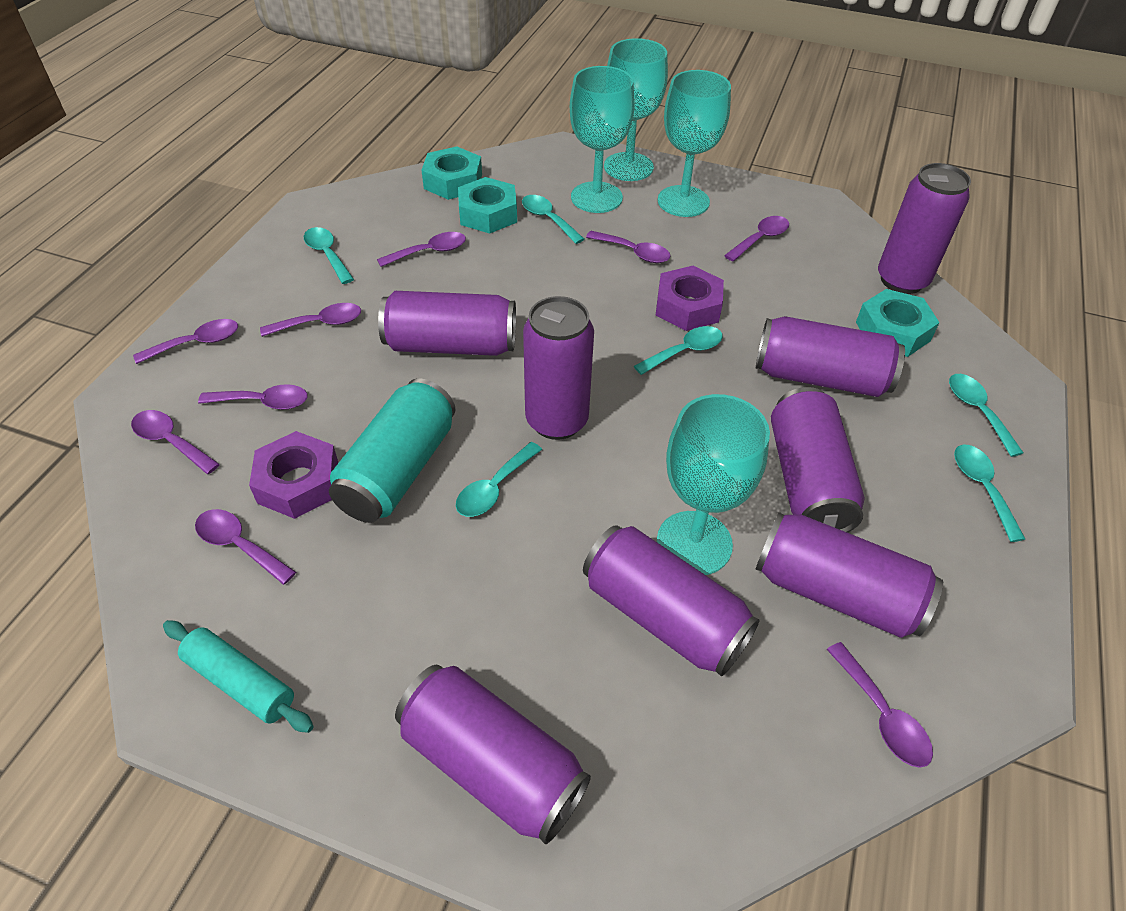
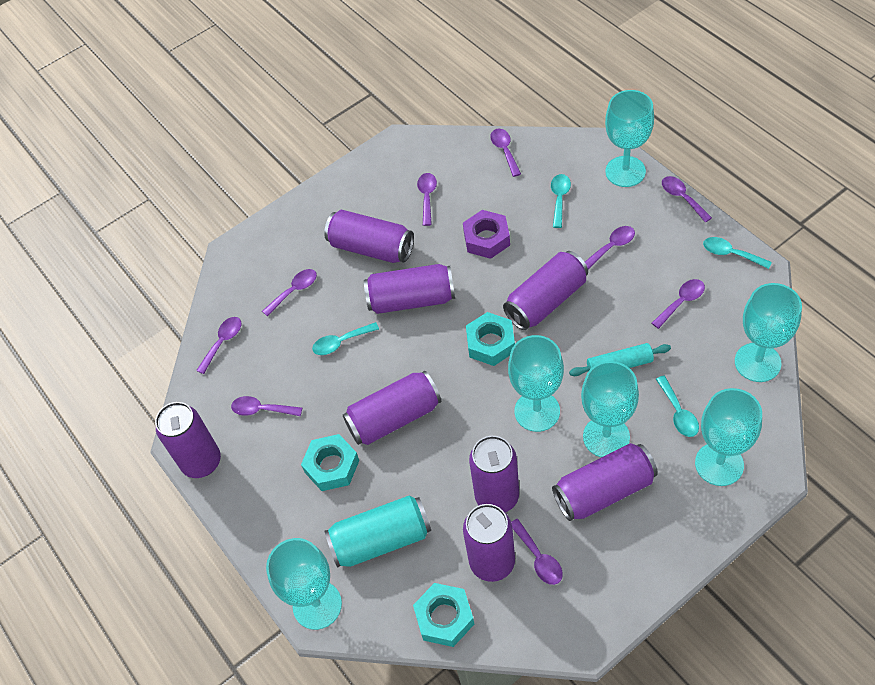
purple nut: [249,431,338,519] [656,266,724,331] = 2 -> [463,210,510,259] = 1
turquoise goblet: [570,66,635,213] [604,38,668,181] [657,394,770,575] [658,70,731,217] = 4 -> [266,538,342,630] [508,335,564,432] [581,361,639,457] [605,90,654,187] [695,388,762,486] [735,283,802,382] = 6
turquoise spoon: [304,227,354,284] [456,442,542,517] [522,195,584,244] [634,326,723,375] [949,374,1023,457] [954,445,1025,542] = 6 -> [312,322,379,355] [551,174,571,228] [656,376,699,437] [703,237,772,269] = 4

